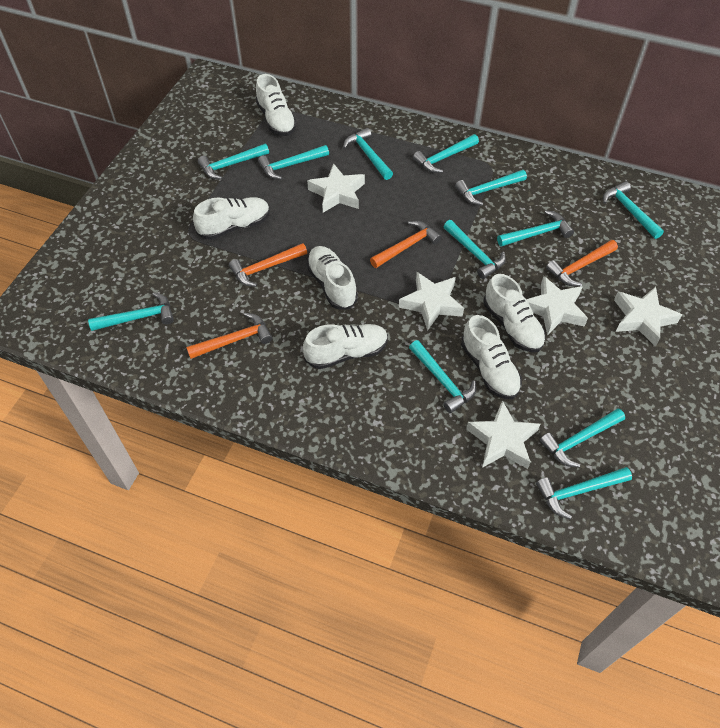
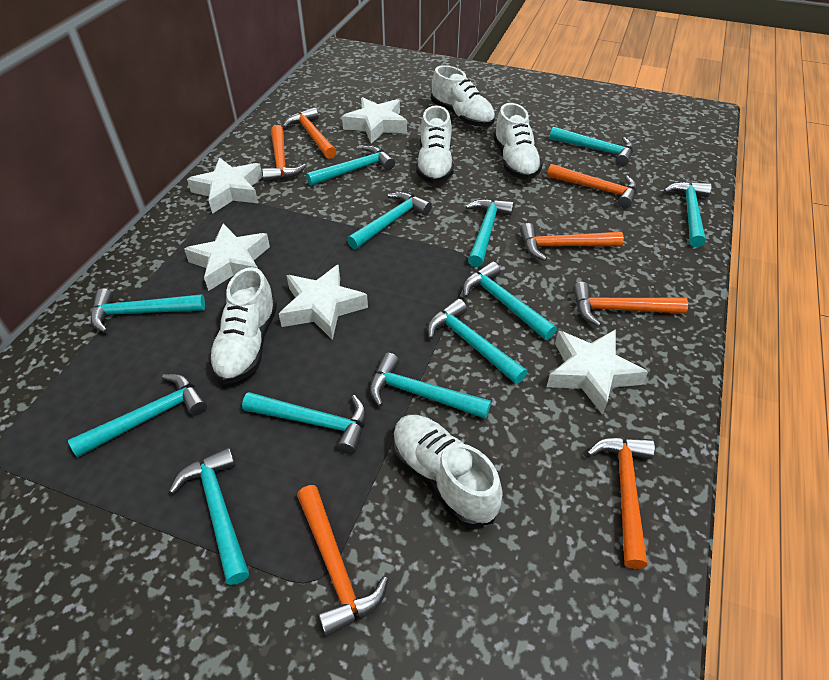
orange hammer: [186,313,272,359] [229,243,307,287] [370,221,442,268] [546,240,618,286] = 4 -> [262,125,306,182] [282,107,337,159] [297,485,388,637] [520,223,624,261] [547,164,637,208] [573,282,688,327] [587,438,655,569] = 7
white shoe: [193,197,270,240] [256,74,297,136] [303,324,388,369] [306,246,358,309] [461,315,522,399] [484,274,546,352] = 6 -> [208,267,277,384] [392,415,503,528] [416,105,454,184] [431,65,495,127] [493,103,543,180] = 5

